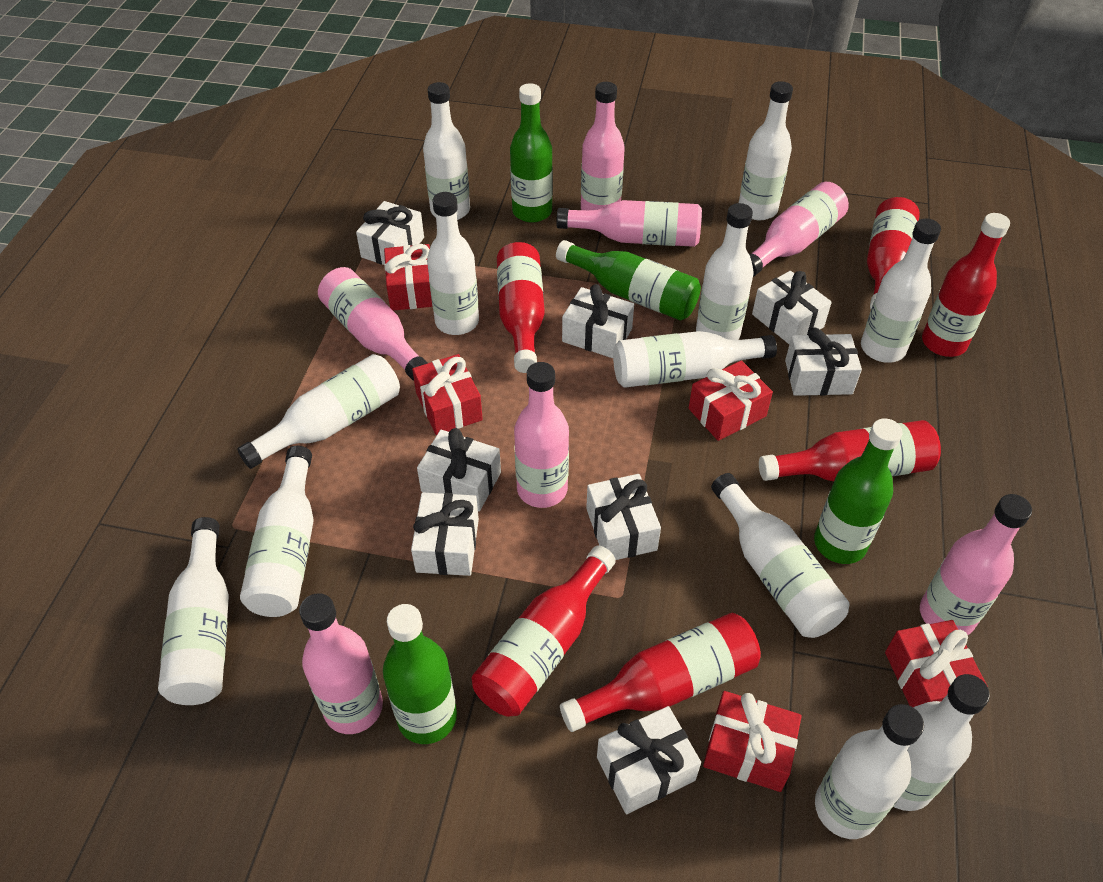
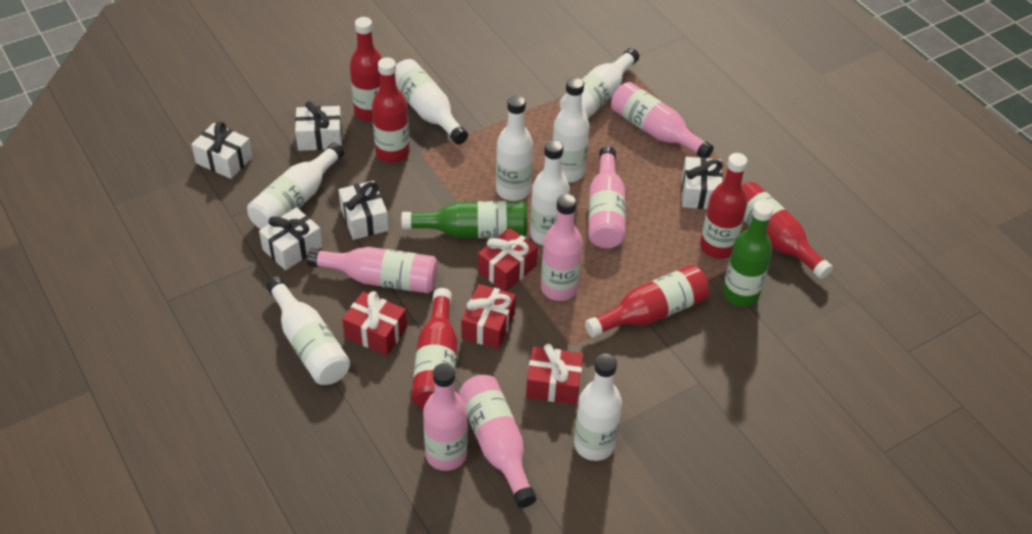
green bottle: [383,604,457,744] [510,83,553,223] [556,240,701,320] [814,418,902,564] = 4 -> [401,201,527,238] [722,200,773,307] = 2
pink bottle: [299,593,383,734] [318,267,428,381] [514,362,569,508] [556,200,702,247] [581,82,625,210] [749,182,849,277] [920,494,1032,635] = 7 -> [307,247,438,294] [423,363,467,471] [459,375,536,508] [541,194,583,301] [588,146,626,248] [611,82,714,158] = 6
red gift: [384,244,432,311] [412,354,483,435] [689,360,773,441] [703,691,802,792] [885,620,988,708] = 5 -> [342,291,407,356] [461,284,516,349] [478,228,538,291] [526,344,583,405] = 4
white bottle: [158,517,229,705] [237,354,400,469] [240,446,313,617] [423,82,470,220] [427,192,479,335] [613,331,777,388] [696,203,753,340] [711,473,850,638] [739,81,793,220] [815,704,924,839] [861,218,941,363] [893,674,990,811] = 12 -> [247,142,344,229] [266,276,350,385] [395,59,468,144] [496,95,533,201] [530,140,570,245] [552,77,590,182] [560,48,639,118] [574,353,622,461] = 8
white gift: [356,201,424,265] [411,493,479,576] [417,428,501,511] [562,284,634,358] [586,474,661,560] [597,706,701,814] [752,271,832,344] [785,327,862,396] = 8 -> [191,121,253,179] [259,207,323,270] [295,101,342,151] [338,180,389,240] [682,157,723,209] = 5

